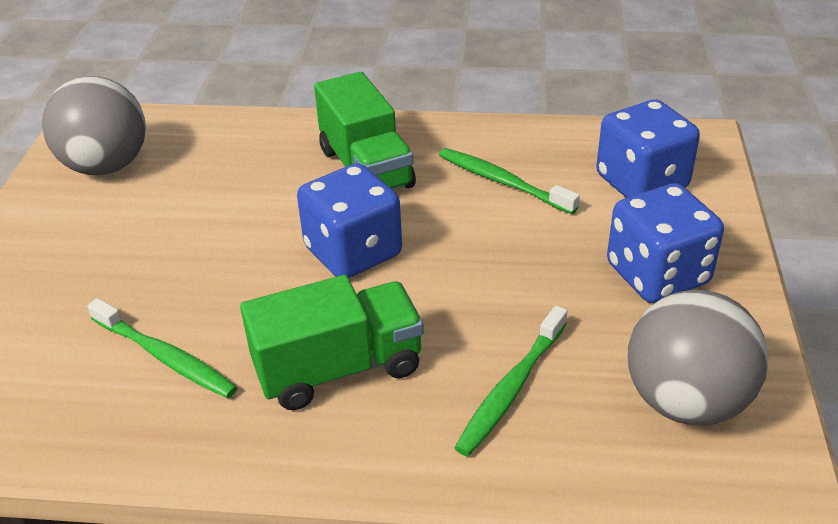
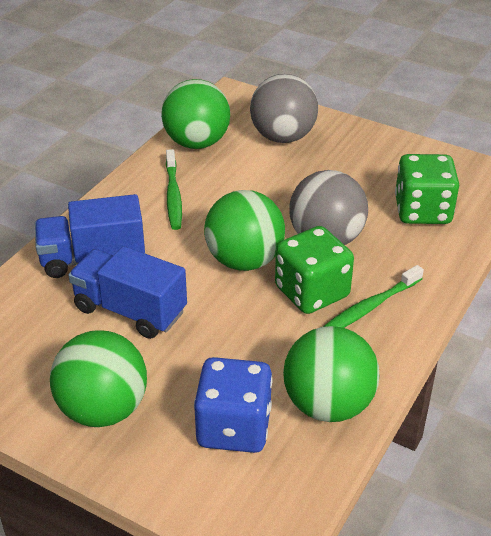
blue dice: [297,163,402,278] [596,99,700,198] [607,183,724,303] = 3 -> [194,357,272,453] = 1
blue truck: none = 0 -> [35,194,145,278] [68,246,187,339] = 2
green ball: none = 0 -> [50,330,147,427] [161,79,230,149] [204,190,285,271] [283,326,379,422] = 4
green dice: none = 0 -> [275,226,354,314] [395,154,459,224] = 2
green toothbrush: [87,298,238,398] [439,148,580,214] [454,306,567,456] = 3 -> [166,149,182,230] [323,265,424,328] = 2
green truck: [240,275,424,410] [314,72,416,190] = 2 -> none = 0

